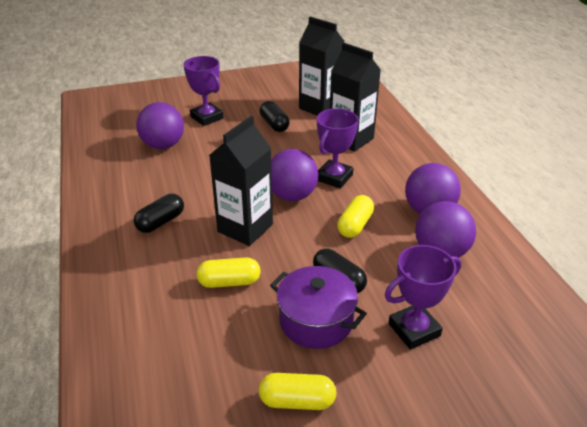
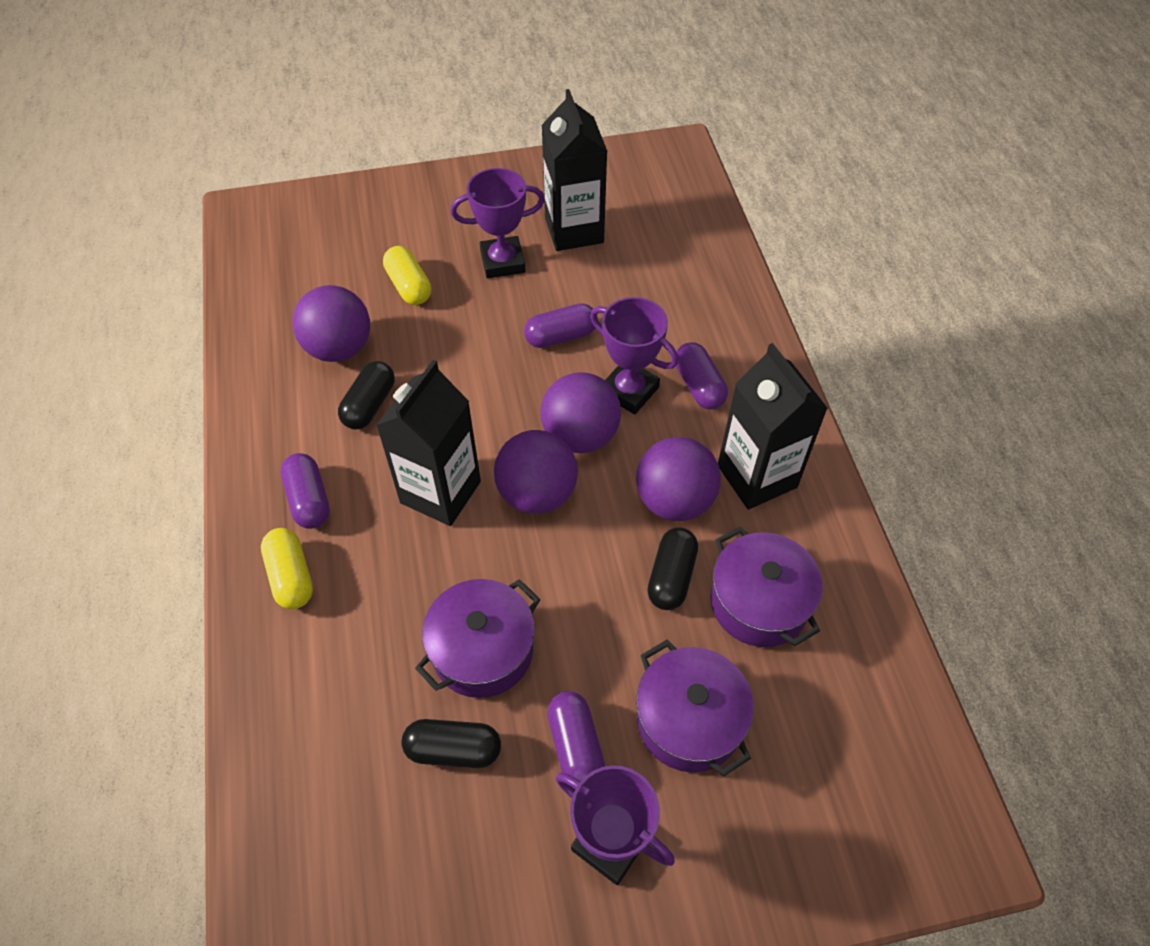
purple capsule: none = 0 -> [281,453,330,529] [524,303,598,348] [547,691,605,782] [676,342,728,409] = 4
purple pot: [270,266,367,349] = 1 -> [415,579,541,698] [636,640,754,777] [710,526,823,647] = 3
yellow capsule: [197,257,261,288] [259,373,337,410] [337,195,374,238] = 3 -> [261,528,313,609] [383,246,431,305] = 2

